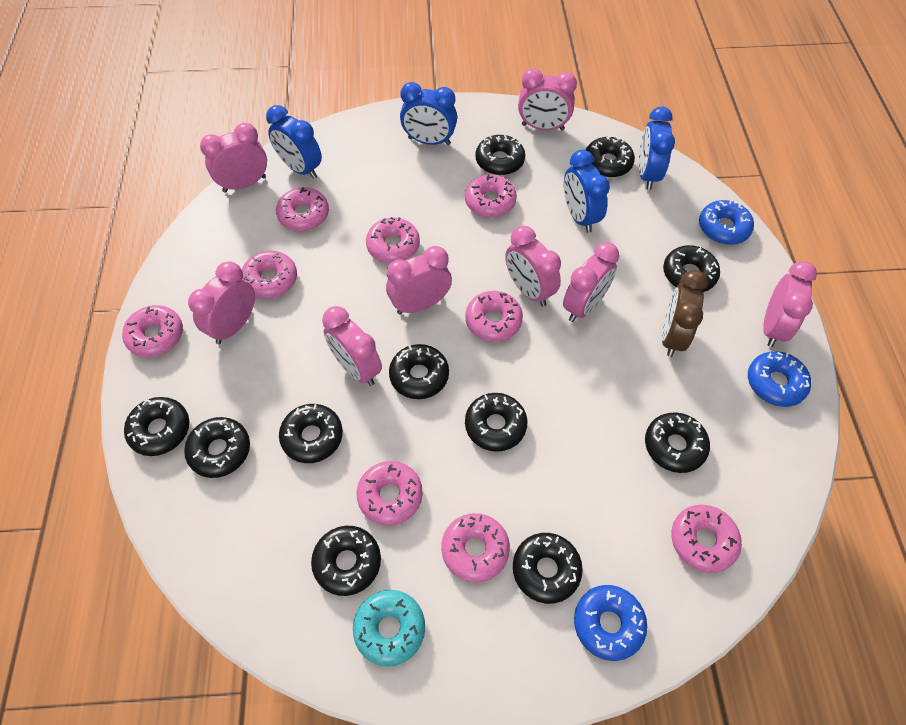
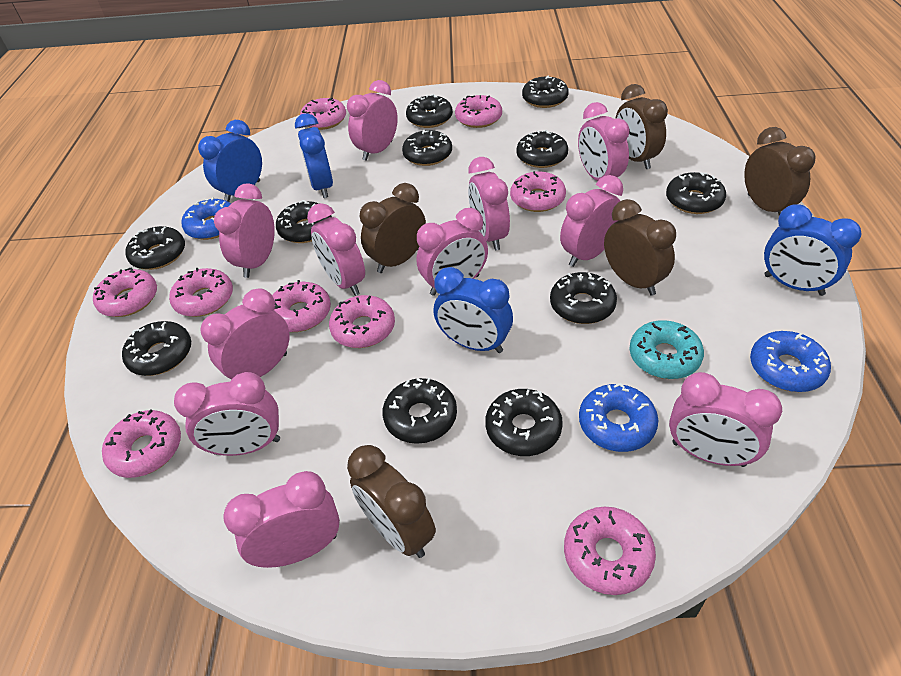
brown clock: [662,270,708,357] = 1 -> [347,445,436,558] [360,183,426,273] [604,199,676,296] [615,84,668,169] [744,127,816,216] = 5
pink clock: [188,261,255,344] [200,123,267,193] [322,306,382,386] [386,246,452,315] [505,226,561,307] [518,68,577,130] [563,242,619,322] [763,261,817,347] = 8 -> [174,372,280,456] [200,288,290,379] [214,183,275,278] [224,471,340,568] [307,203,365,296] [347,80,398,161] [416,208,488,296] [468,157,510,250] [560,175,623,267] [578,102,630,181] [669,372,782,467] = 11

